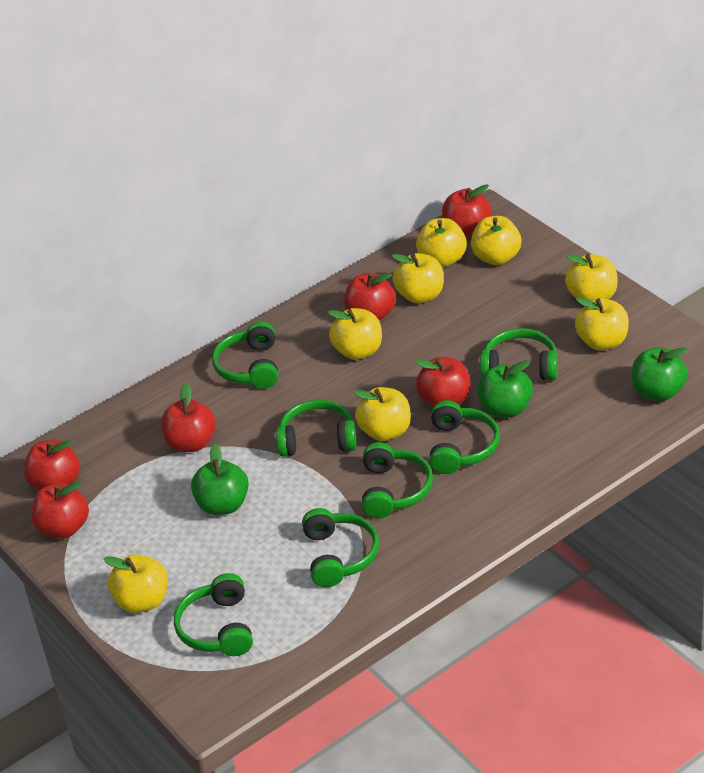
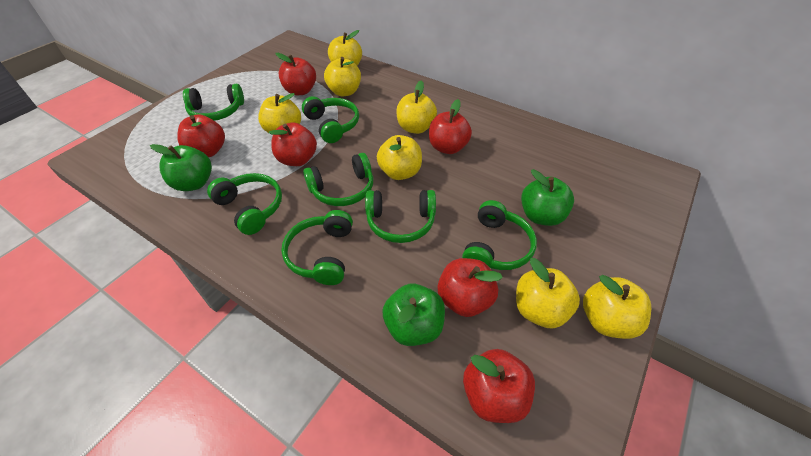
yellow apple: [103,554,168,613] [328,308,382,360] [354,387,411,441] [392,253,444,304] [416,218,467,267] [471,216,522,265] [565,254,618,301] [575,297,629,350] = 8 -> [258,93,301,133] [324,57,361,96] [328,30,362,66] [377,135,422,180] [396,80,437,134] [516,258,580,329] [583,275,651,339] = 7

